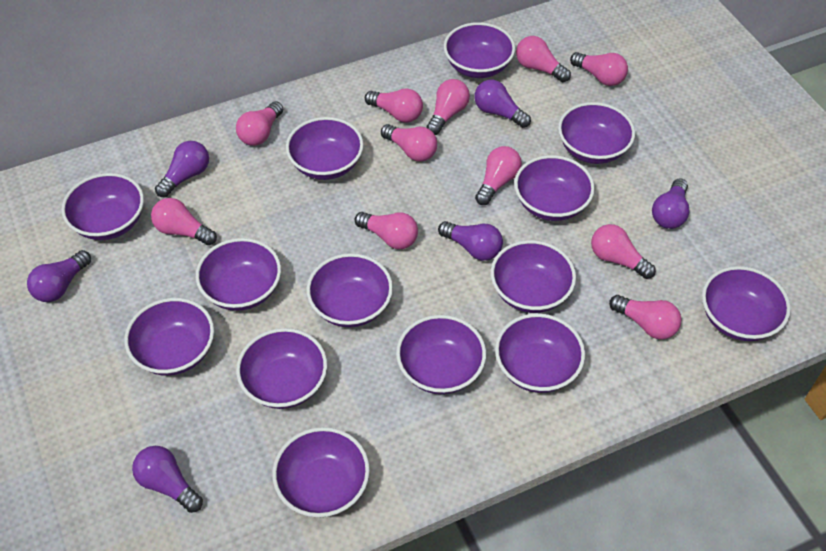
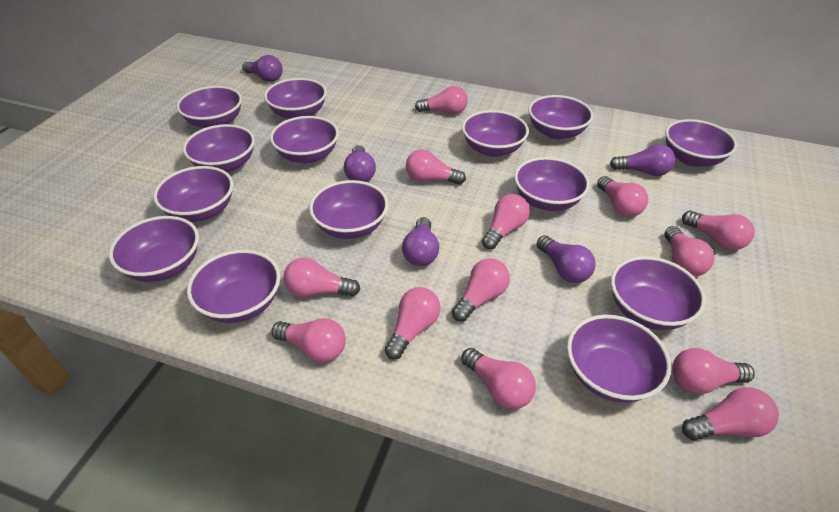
pink light bulb: [151,198,217,245] [236,101,284,146] [355,212,418,249] [365,88,423,123] [381,124,437,161] [427,79,470,135] [475,146,522,205] [516,36,571,82] [570,52,628,86] [591,224,656,279] [609,295,681,339] = 11 -> [272,318,346,362] [283,258,360,297] [385,287,440,360] [406,150,466,185] [415,86,468,114] [452,258,510,322] [461,348,536,409] [482,194,530,250] [597,176,648,217] [664,226,714,276] [672,348,755,394] [682,211,755,250] [682,387,779,441] = 13
purple light bulb: [27,250,91,302] [132,446,203,513] [155,141,209,198] [438,221,503,261] [474,80,531,128] [652,178,689,229] = 6 -> [242,55,283,82] [344,145,376,182] [402,217,439,266] [537,235,596,283] [610,144,675,176] = 5

